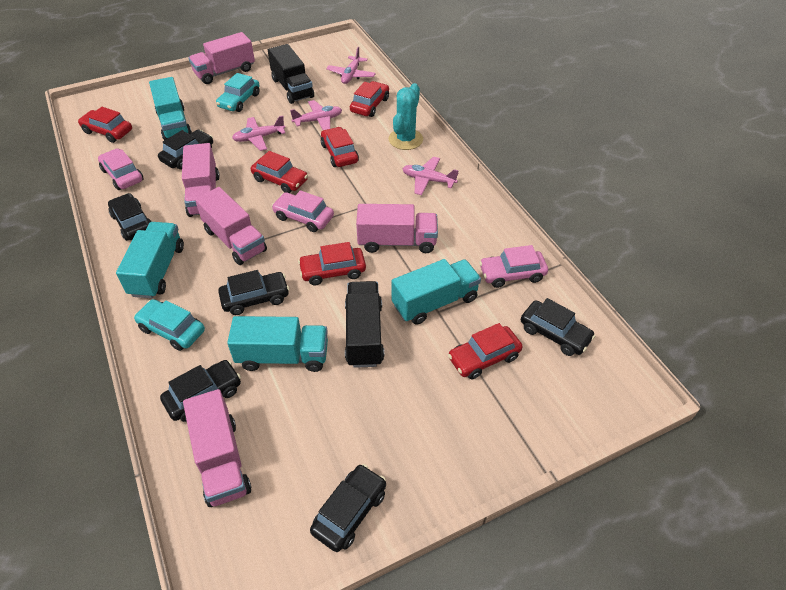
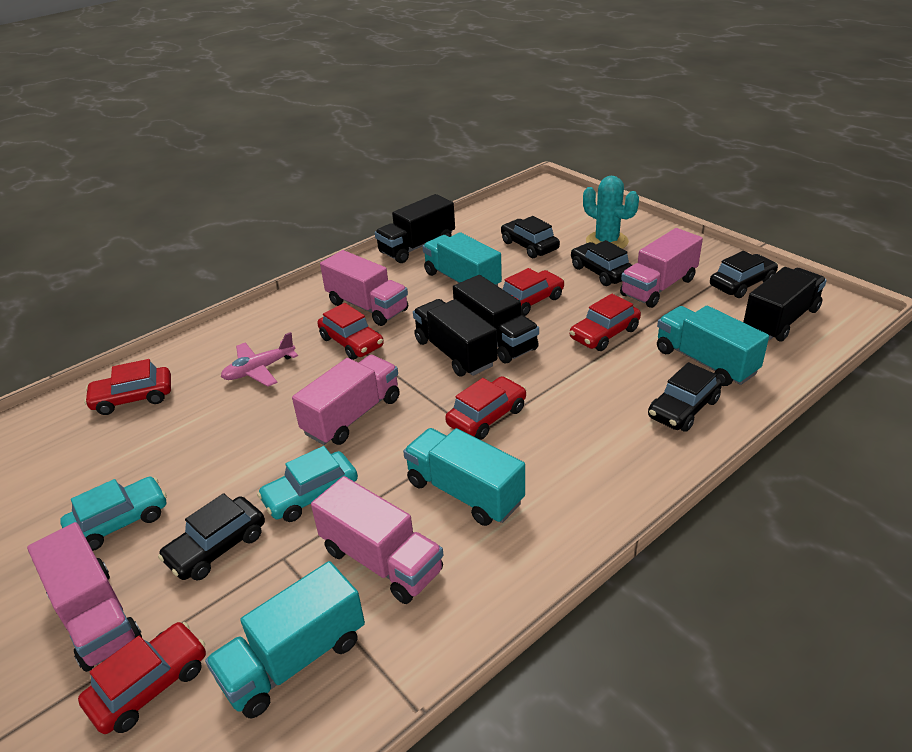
black car: [108,193,152,241] [158,130,213,169] [160,360,241,422] [218,270,289,315] [310,464,386,552] [521,298,595,356] = 6 -> [158,493,265,581] [501,216,560,258] [571,240,632,286] [648,362,722,432] [710,251,778,298] = 5
black truck: [268,44,314,104] [345,281,384,368] = 2 -> [375,194,455,263] [413,299,498,377] [453,275,539,363] [743,267,827,342] = 4
pink car: [98,148,144,190] [272,190,334,232] [479,245,548,288] = 3 -> none = 0
pink plane: [232,116,285,151] [290,100,342,130] [326,47,376,84] [402,157,459,195] = 4 -> [221,332,298,387] = 1

